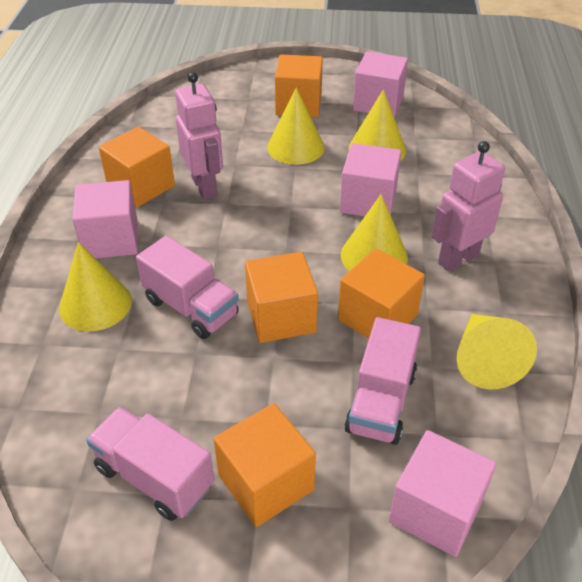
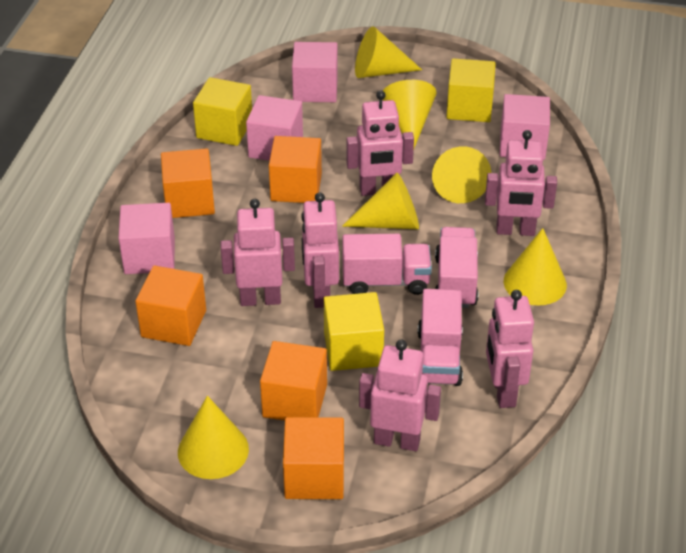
pink robot: [175,72,223,199] [431,141,505,272] = 2 -> [221,199,295,306] [301,192,339,308] [346,90,414,196] [359,340,441,451] [485,130,557,236] [486,290,534,408] = 6
yellow cone: [59,242,132,331] [267,88,325,165] [341,194,408,271] [349,89,406,161] [457,314,537,389] = 5 -> [178,396,249,479] [342,173,419,229] [355,26,422,78] [382,80,437,148] [432,146,491,203] [504,228,567,306] = 6
yellow cube: none = 0 -> [193,77,252,146] [324,292,384,371] [446,58,496,122] = 3

